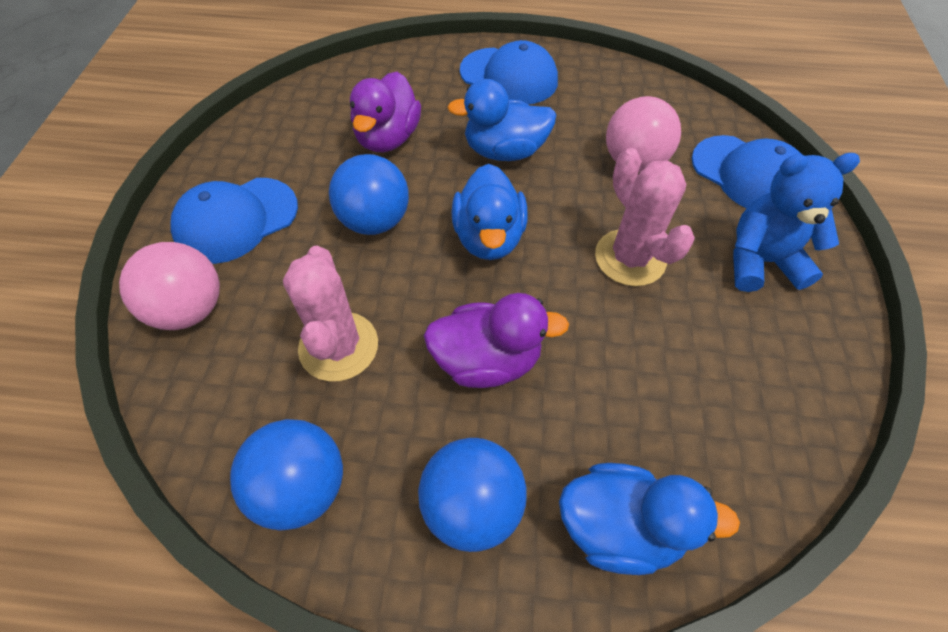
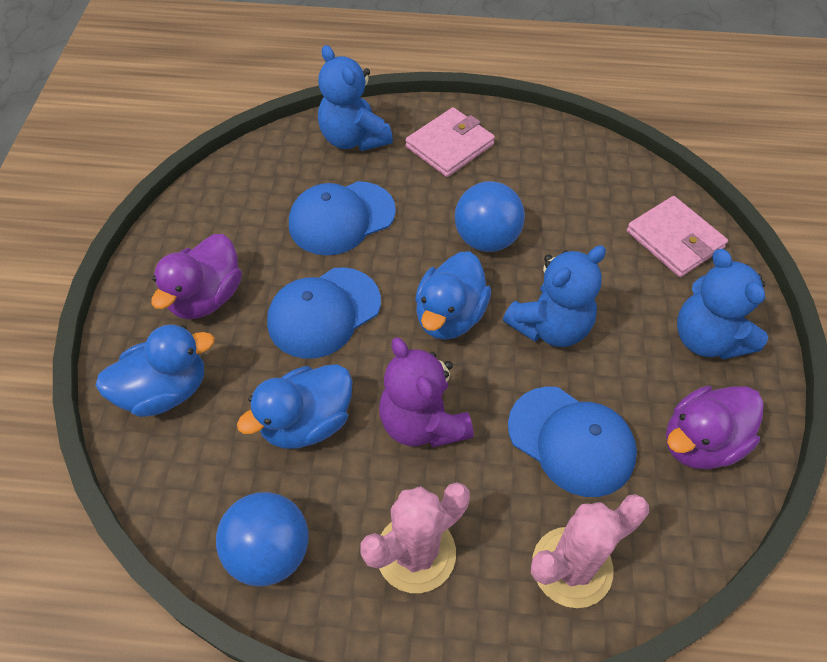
blue ball: [230,419,343,531] [329,154,409,235] [418,438,527,552] = 3 -> [216,492,309,587] [455,181,525,252] = 2
blue teddy bear: [733,153,860,292] = 1 -> [318,45,393,151] [503,245,606,347] [677,249,768,359] = 3
pink ball: [119,242,220,330] [606,96,681,172] = 2 -> none = 0
pink wallet: none = 0 -> [406,107,495,177] [627,196,728,277] = 2
purple teddy bear: none = 0 -> [379,337,474,448] = 1

